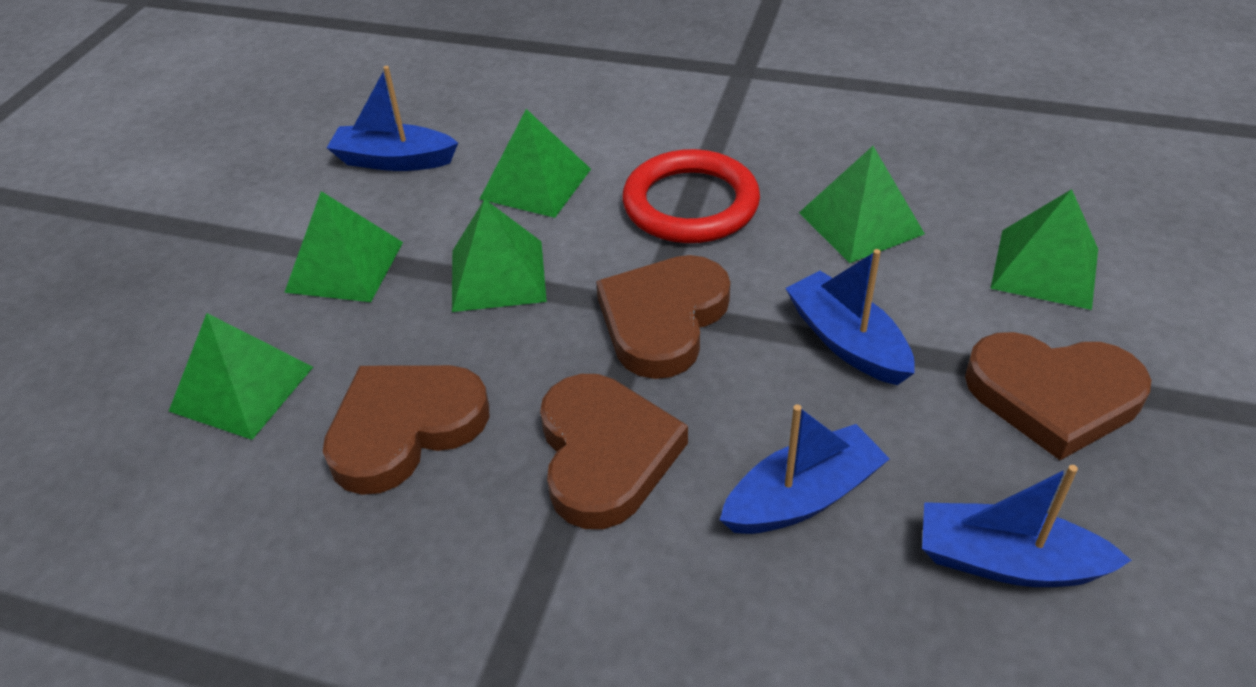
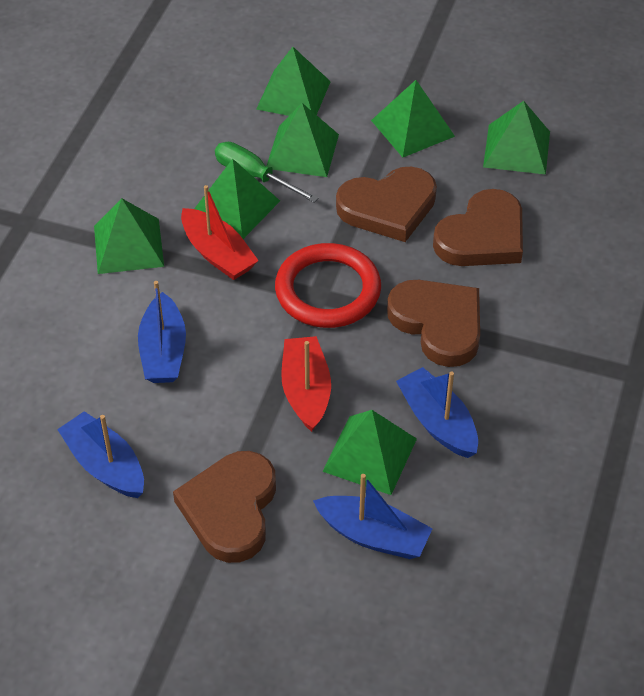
green pyramid: [169,313,313,440] [284,191,403,302] [452,199,547,312] [480,109,591,218] [799,146,925,263] [990,189,1098,310] = 6 -> [94,198,164,274] [194,159,280,239] [256,47,331,116] [267,103,339,177] [322,410,417,495] [371,80,455,157] [483,101,550,175] = 7
green screwdriver: none = 0 -> [215,142,318,203] = 1
red boat: none = 0 -> [181,185,259,280] [281,336,331,432] = 2

